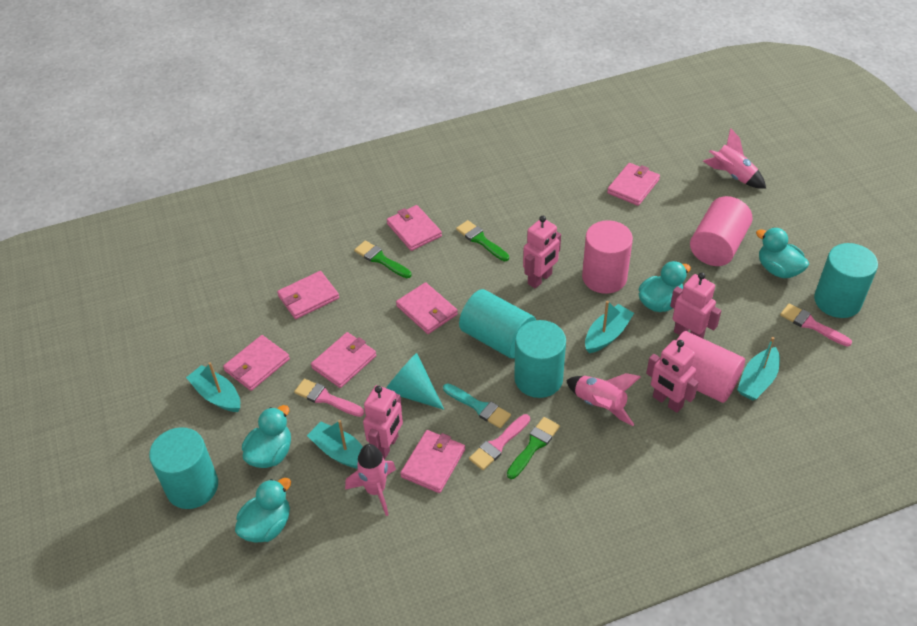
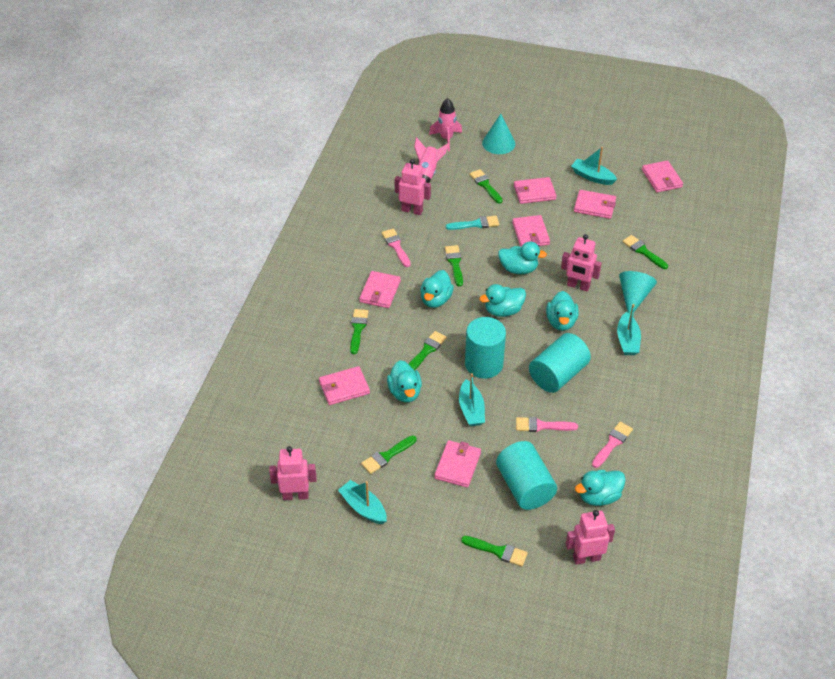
green brush: [354,241,412,278] [456,220,509,261] [507,417,560,479] = 3 -> [350,309,368,354] [361,435,417,474] [409,331,447,370] [445,245,463,286] [461,536,528,566] [470,169,503,203] [622,235,668,269] = 7
pink cylinder: [582,220,633,294] [676,331,745,403] [690,196,753,266] = 3 -> none = 0
pink rocket: [345,444,396,516] [566,373,641,426] [703,128,766,189] = 3 -> [414,137,449,183] [429,98,462,151] = 2
turquoise cone: [386,353,444,410] = 1 -> [482,114,515,154] [619,271,657,314] = 2
turquoise cylinder: [149,427,218,509] [459,289,536,359] [514,320,566,398] [814,243,878,318] = 4 -> [465,317,506,379] [496,441,557,510] [529,333,591,393] = 3
turquoise duck: [235,478,291,543] [242,405,291,468] [639,261,691,312] [756,228,809,278] = 4 -> [387,360,422,402] [420,270,454,308] [479,284,526,317] [498,242,547,274] [546,291,579,331] [575,470,626,506] = 6

